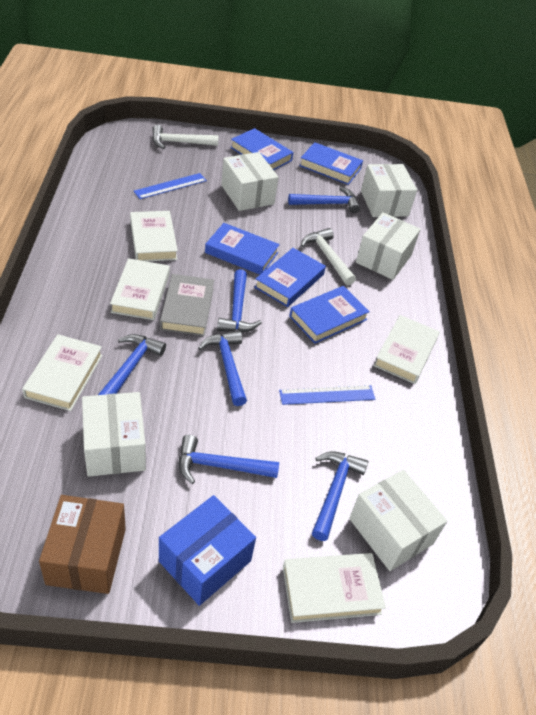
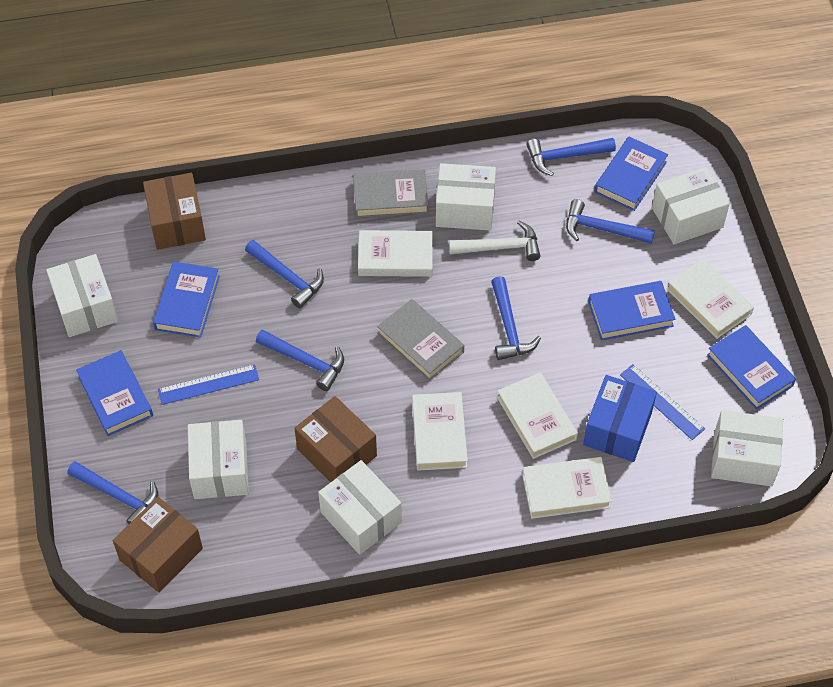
brown box: [39,495,126,594] = 1 -> [113,497,203,593] [143,173,206,250] [294,396,377,482] = 3
grey book: [160,274,214,336] = 1 -> [353,169,429,218] [377,299,464,381] = 2
white box: [82,392,146,476] [221,152,279,211] [349,470,447,571] [356,212,421,280] [361,164,417,217] = 5 -> [46,254,118,337] [188,420,249,499] [318,460,402,555] [436,163,496,231] [652,167,730,244] [711,410,783,487] = 6
white hammer: [152,125,218,149] [301,228,356,285] = 2 -> [449,221,540,261] = 1

